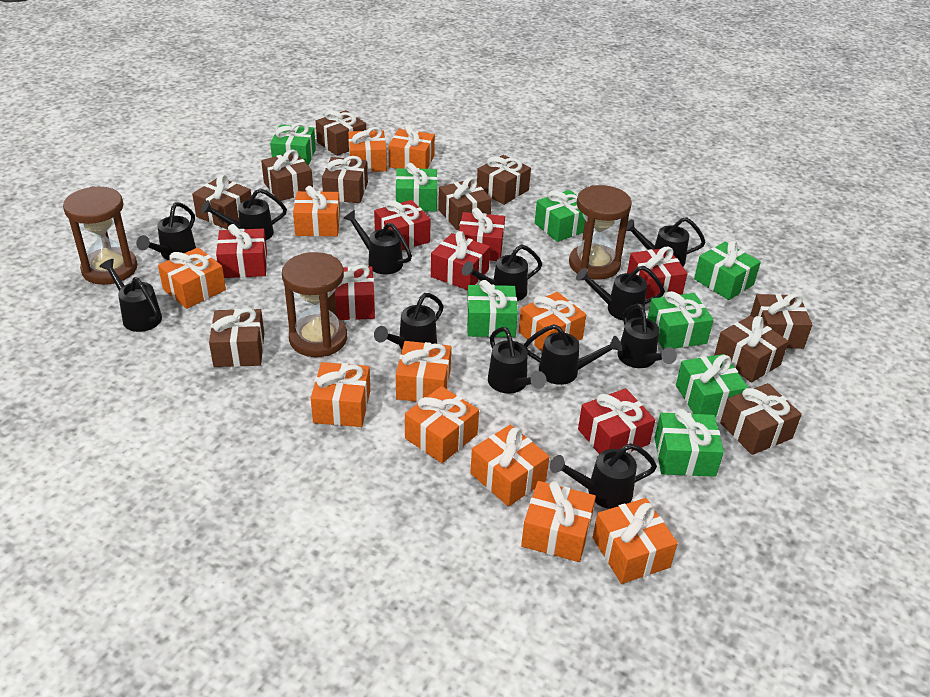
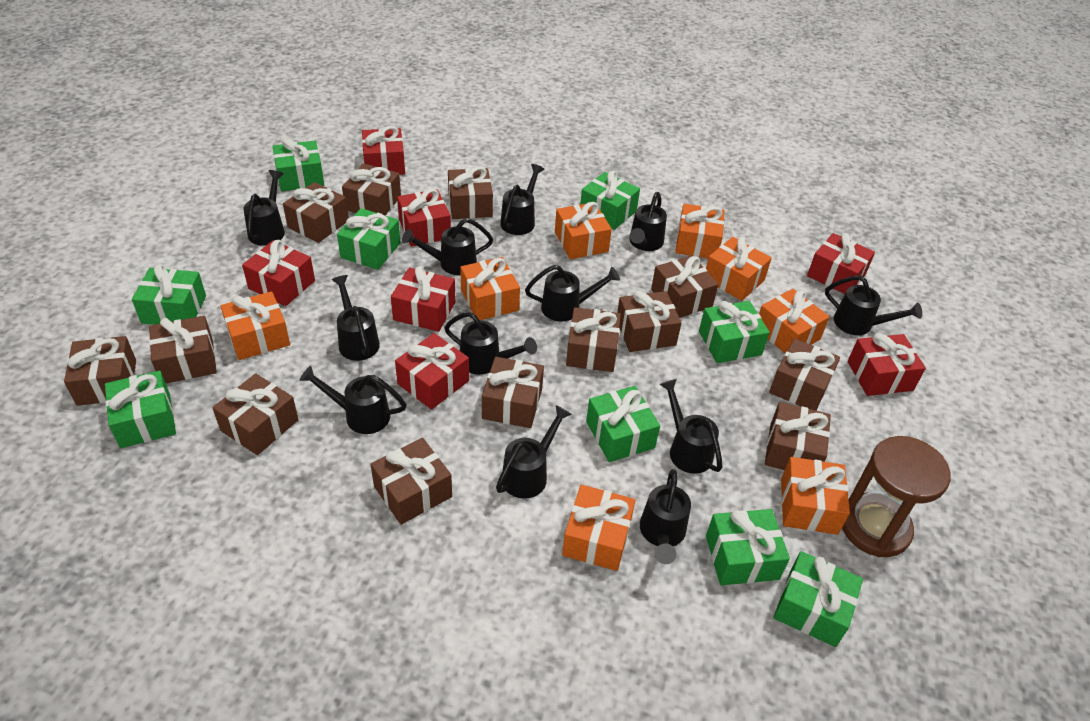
brown gift: [192,174,251,230] [209,308,264,367] [261,149,313,201] [316,110,366,156] [322,156,368,203] [438,177,492,230] [477,155,531,205] [714,316,789,382] [720,383,802,455] [750,293,812,349] = 10 -> [64,336,136,406] [149,316,217,383] [212,373,299,455] [283,182,349,243] [342,163,401,215] [371,438,452,525] [448,166,493,219] [482,357,544,428] [566,307,621,372] [617,291,682,352] [651,255,719,318] [765,402,831,470] [769,338,840,410] = 13
brown hourglass: [63,186,137,285] [282,252,347,357] [569,185,632,280] = 3 -> [842,436,951,557] = 1
green gift: [270,123,316,166] [396,163,438,211] [467,280,518,337] [535,190,585,242] [647,291,714,350] [655,409,724,477] [676,354,748,417] [694,241,761,300] = 8 -> [105,371,176,448] [132,264,206,325] [272,138,324,191] [337,208,401,270] [580,171,640,230] [586,386,660,462] [699,301,770,363] [706,509,790,585] [774,551,863,647] = 9
orange gift: [158,247,226,309] [293,186,340,237] [311,362,370,427] [348,127,387,172] [388,124,435,169] [396,341,451,402] [405,386,479,463] [470,425,550,507] [519,292,586,352] [521,481,596,562] [593,498,678,584] = 11 -> [220,291,290,360] [460,257,520,320] [555,202,612,259] [562,485,636,571] [675,204,725,258] [706,237,772,301] [759,289,830,353] [781,457,850,535] = 8

